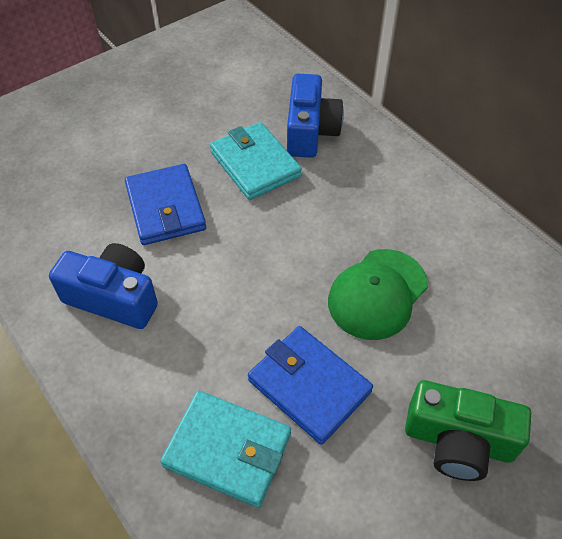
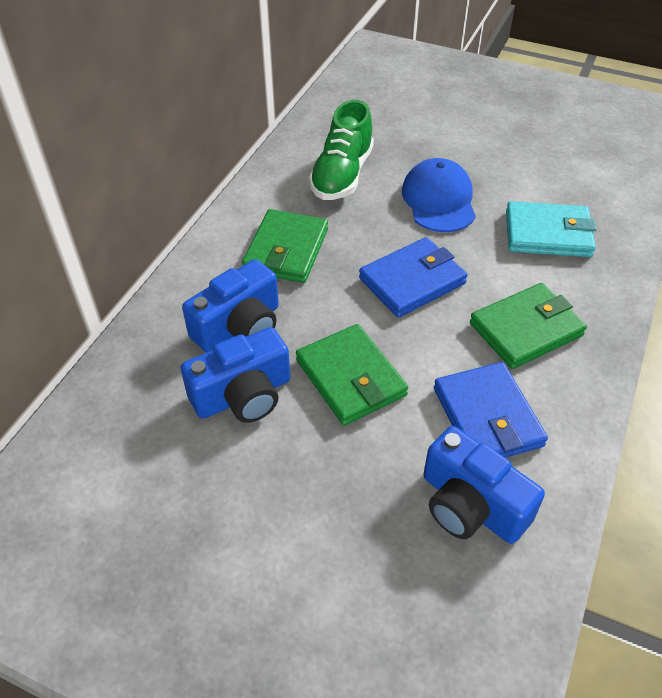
blue camera: [49,243,158,329] [287,74,344,158] = 2 -> [181,327,290,423] [182,259,279,352] [423,426,545,544] = 3
blue cap: none = 0 -> [402,158,476,232] = 1
green camera: [405,380,531,481] = 1 -> none = 0
green cap: [328,249,428,340] = 1 -> none = 0
green shoe: none = 0 -> [309,100,374,200] = 1
green wallet: none = 0 -> [242,209,328,283] [296,324,408,425] [470,283,587,369] = 3
turquoise wallet: [160,391,291,507] [210,122,302,200] = 2 -> [506,201,596,257] = 1

